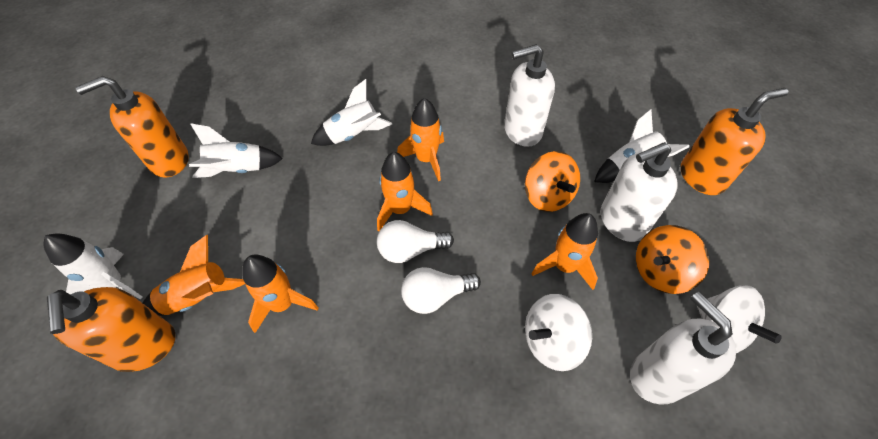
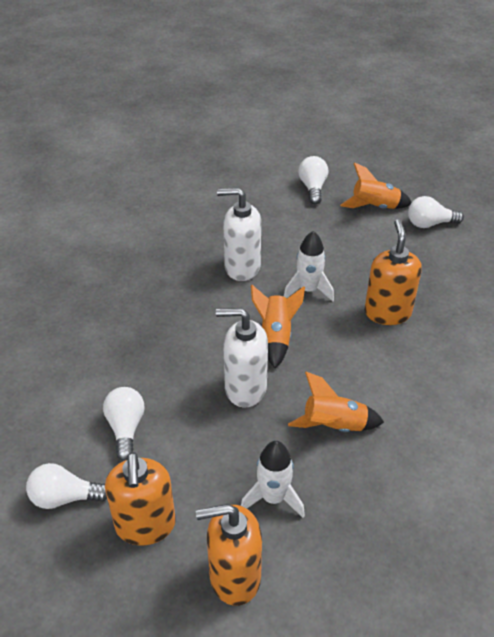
orange rocket: [143,235,245,316] [243,254,319,333] [377,152,433,231] [397,98,444,181] [531,213,598,290] = 5 -> [251,285,305,369] [288,372,384,432] [340,162,412,209] = 3
orange spinning top: [525,151,580,212] [636,225,709,294] = 2 -> none = 0
white light bulb: [377,220,454,263] [401,267,481,314] = 2 -> [26,463,107,509] [103,387,145,461] [299,156,328,204] [408,196,464,228] = 4
white rocket: [43,234,142,299] [189,123,283,178] [311,79,392,146] [594,109,690,183] = 4 -> [241,441,305,518] [284,231,334,302] = 2
white soap dispenser: [504,44,555,147] [601,142,678,242] [630,292,736,404] = 3 -> [216,308,268,407] [217,188,261,281] = 2
white spinning top: [525,294,592,371] [697,285,781,353] = 2 -> none = 0

